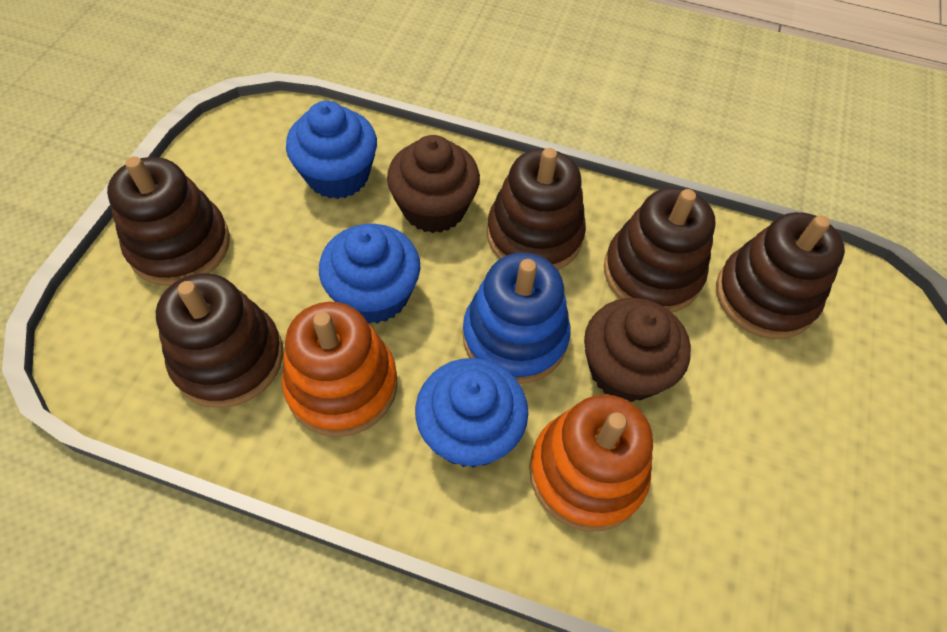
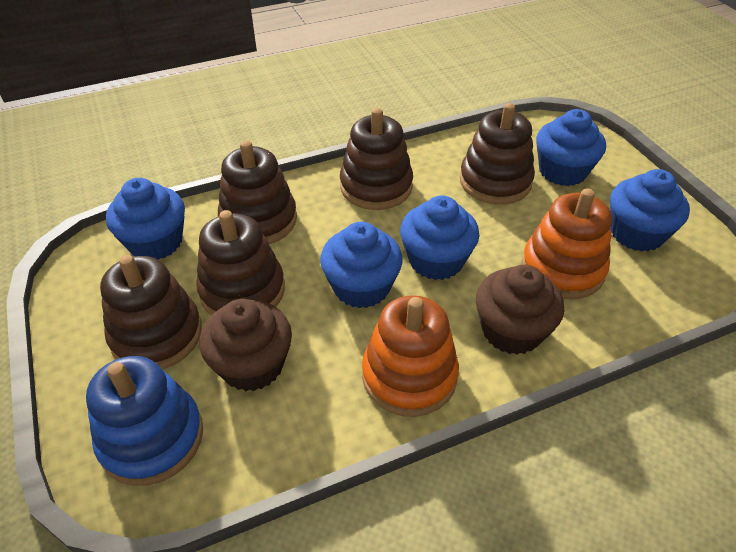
blue cupcake: [286,101,377,199] [319,224,420,324] [415,358,528,468] = 3 -> [106,178,185,260] [320,222,403,308] [400,195,479,280] [536,109,606,186] [610,169,690,252] = 5

